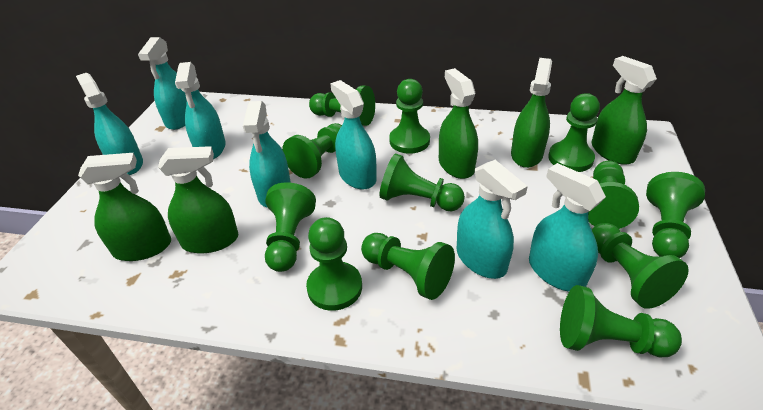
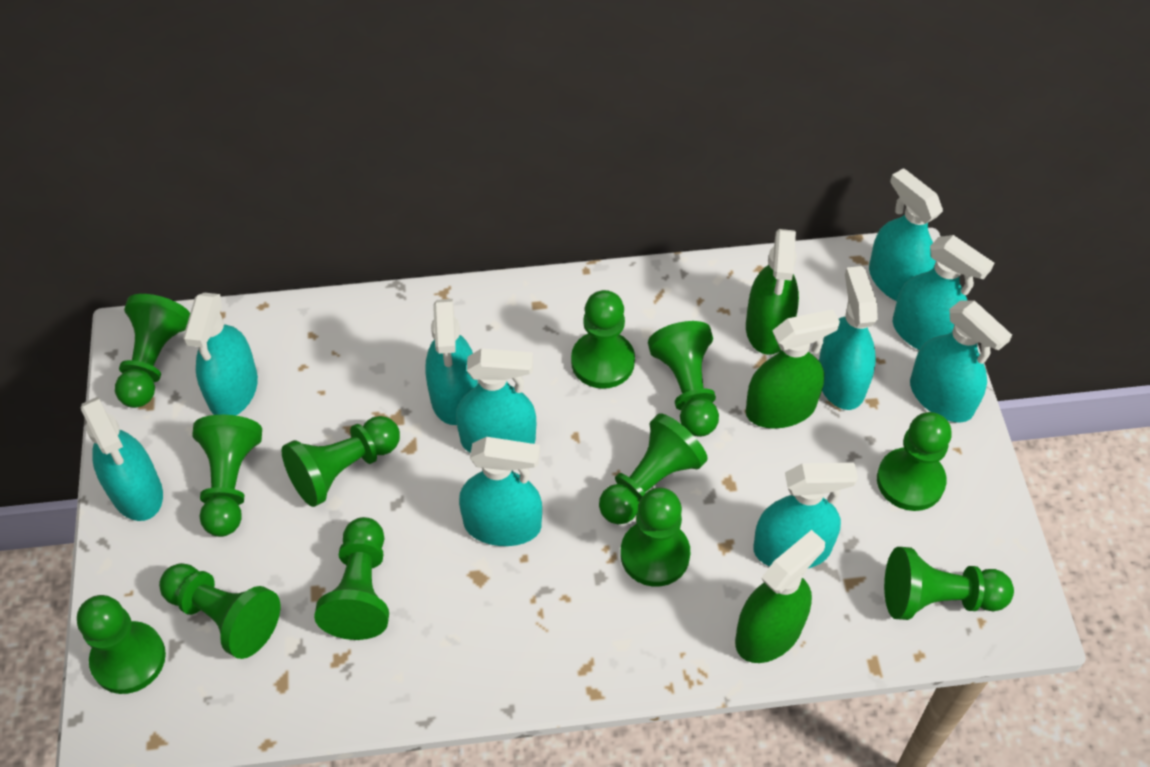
green spray bottle: [78,153,171,261] [158,146,239,253] [439,68,478,179] [511,58,552,168] [592,56,657,165] = 5 -> [735,530,825,663] [746,229,799,355] [746,309,840,429] = 3
turquoise spray bottle: [76,73,143,175] [138,37,187,130] [175,62,226,159] [243,101,291,208] [330,80,377,190] [456,160,528,279] [529,163,606,292] = 7 -> [81,397,163,521] [183,293,258,416] [426,299,478,425] [456,349,536,453] [459,437,542,546] [753,463,858,568] [819,266,878,410] [869,168,943,301] [893,235,994,350] [910,300,1012,423] = 10

